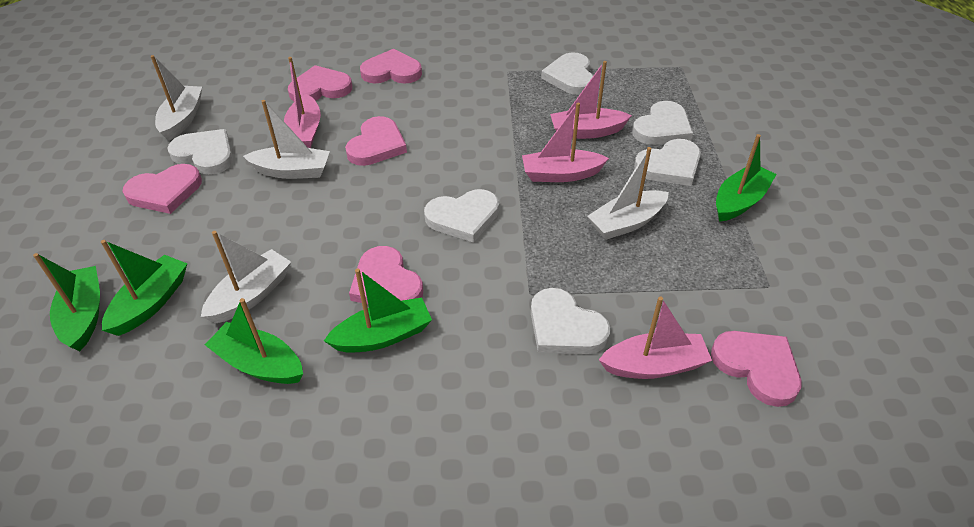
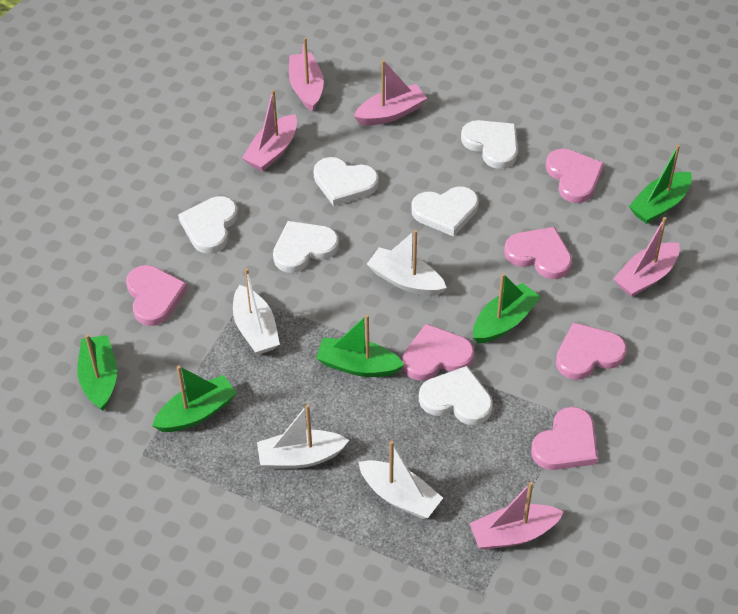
pink boat: [284,57,321,148] [522,103,609,182] [550,61,632,139] [599,296,712,379] = 4 -> [242,90,297,171] [289,37,324,112] [354,60,427,126] [469,482,564,550] [613,217,680,297] = 5

